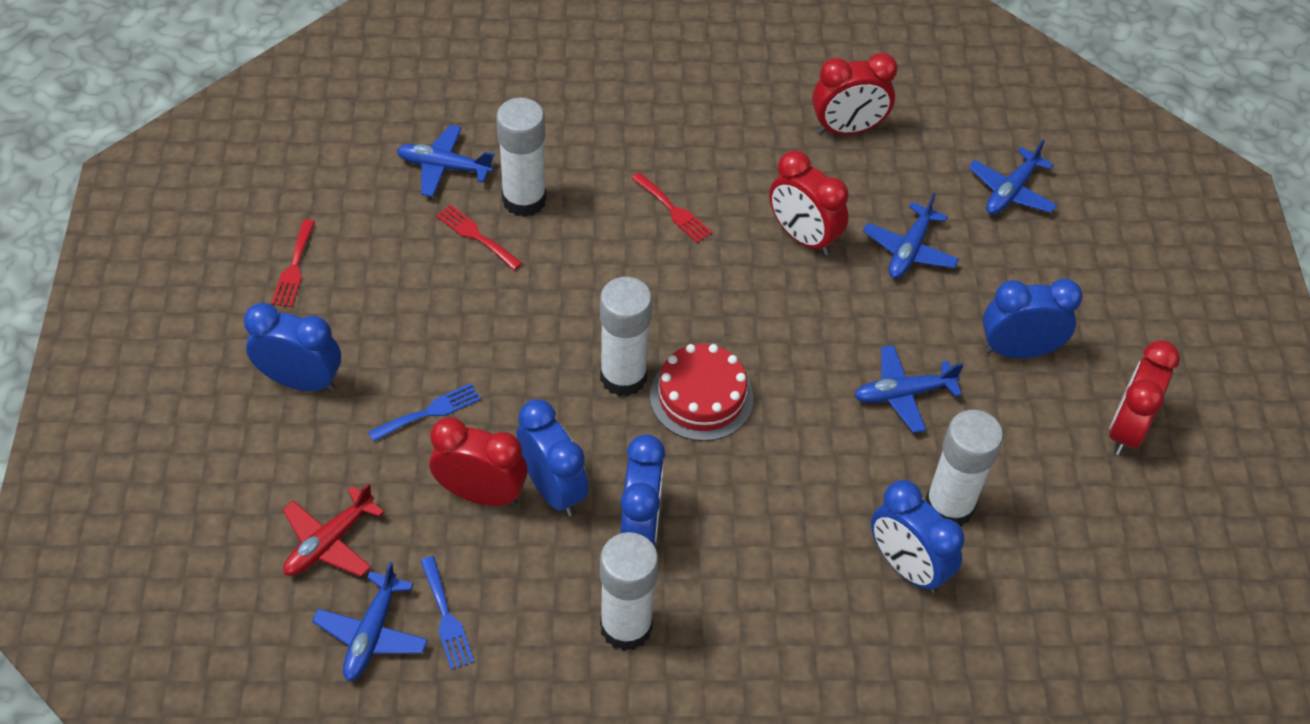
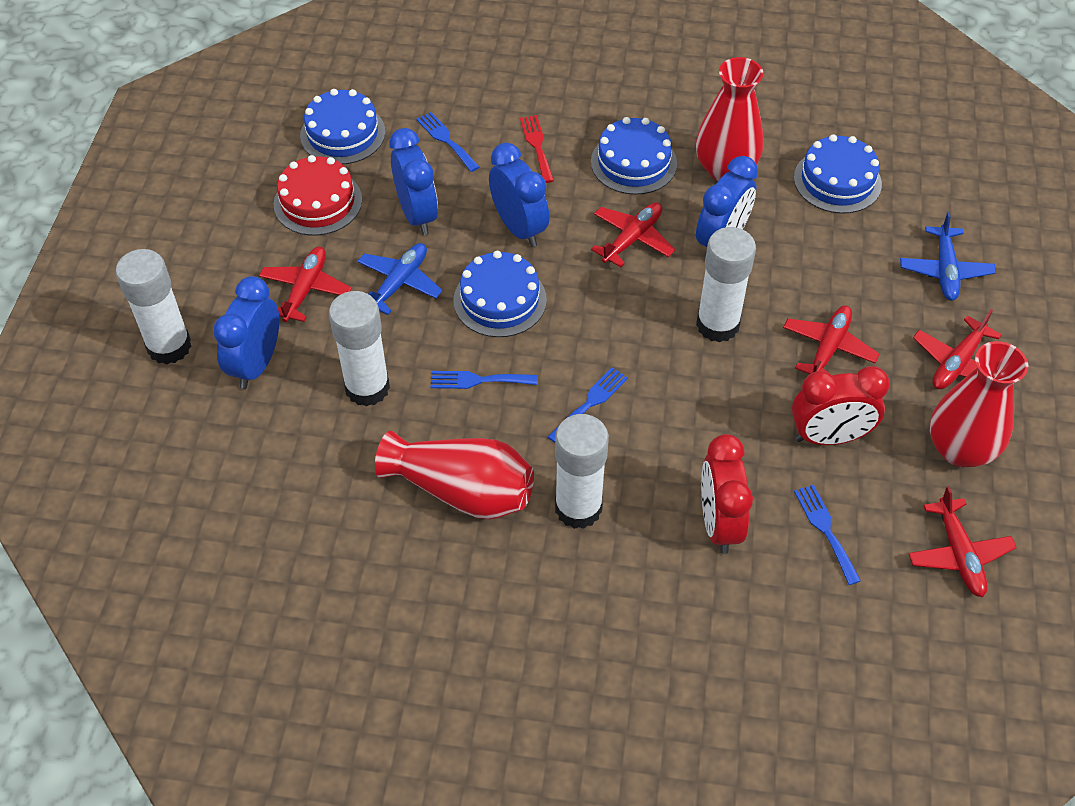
blue cake: none = 0 -> [300,89,385,164] [454,251,547,337] [591,117,677,195] [794,134,882,214] = 4
blue clock: [244,303,341,392] [517,399,589,517] [620,434,665,546] [871,480,964,593] [983,279,1083,358] = 5 -> [213,276,279,389] [389,128,438,235] [489,143,549,247] [696,156,758,258] = 4
blue fork: [368,383,481,442] [420,556,474,670] = 2 -> [417,112,479,172] [431,371,538,389] [548,367,628,443] [794,484,861,585] = 4
blue plane: [312,562,428,681] [397,125,495,197] [854,345,964,433] [863,193,959,279] [968,140,1057,215] = 5 -> [357,243,443,315] [900,212,996,301] = 2
red clock: [429,417,528,506] [769,150,849,255] [812,53,898,135] [1109,340,1180,455] = 4 -> [701,434,753,554] [792,366,890,445] = 2
red fork: [271,219,315,307] [436,204,522,270] [632,172,712,243] = 3 -> [520,115,554,183] = 1
red plane: [282,483,384,577] = 1 -> [259,247,352,322] [591,203,675,267] [783,305,880,375] [908,486,1017,597] [913,310,1002,389] = 5
red vase: none = 0 -> [375,431,534,519] [696,57,764,181] [930,341,1028,467] = 3

